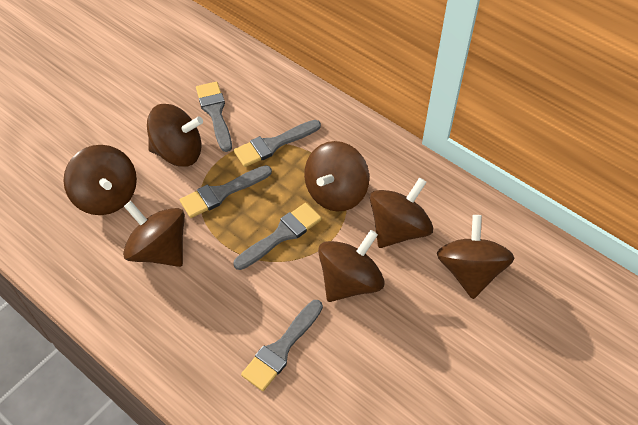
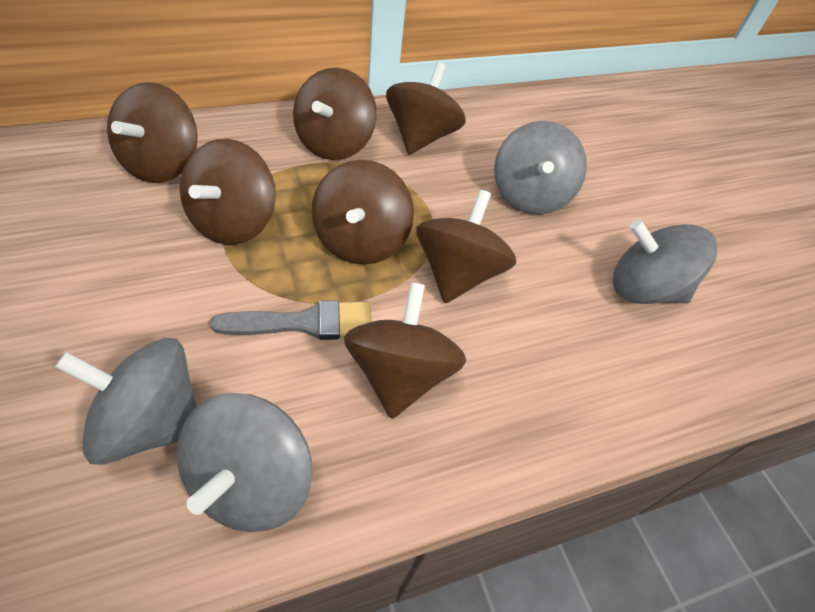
grey brush: [180,165,272,218] [196,82,232,152] [234,120,321,167] [234,203,322,270] [241,300,323,391] = 5 -> [210,300,372,340] = 1
grey spinning top: none = 0 -> [55,338,197,465] [176,393,312,532] [494,121,587,215] [613,219,717,304] = 4

